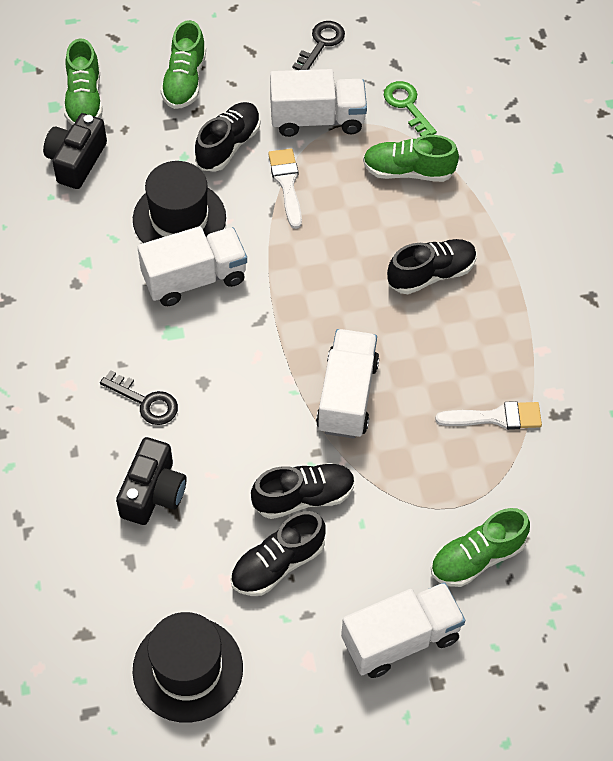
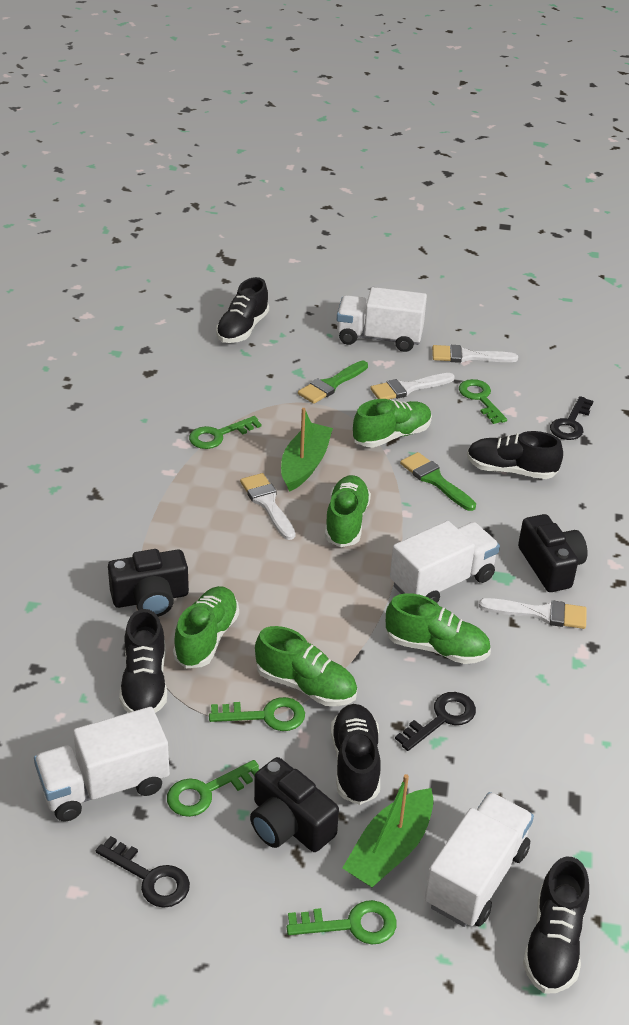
black camera: [43,113,107,189] [116,437,186,525] = 2 -> [108,549,189,617] [250,757,339,852] [518,514,588,592] = 3
black hat: [132,612,243,723] [133,161,226,243] = 2 -> none = 0
black key: [100,370,178,425] [293,21,345,70] = 2 -> [96,836,190,908] [395,692,476,751] [550,396,593,440] = 3
black shoe: [195,102,261,172] [230,511,326,596] [251,463,355,519] [387,239,477,294] = 4 -> [119,609,167,713] [216,277,269,343] [331,704,381,805] [467,431,563,479] [523,857,589,993] = 5
green boat: none = 0 -> [281,408,333,492] [342,774,434,888] = 2
green brush: none = 0 -> [298,361,368,404] [400,452,476,511] = 2
green key: [384,81,437,136] = 1 -> [167,760,259,817] [189,416,262,449] [209,697,305,731] [287,900,396,944] [459,379,507,424] = 5
green shoe: [64,38,102,125] [160,20,206,109] [363,135,459,182] [431,508,530,587] = 4 -> [173,586,239,668] [255,626,357,706] [325,475,371,547] [353,399,432,448] [386,593,491,664] = 5
white brush: [268,148,302,229] [435,401,542,430] = 2 -> [240,473,295,540] [370,373,455,399] [432,345,518,363] [479,598,587,629] = 4

